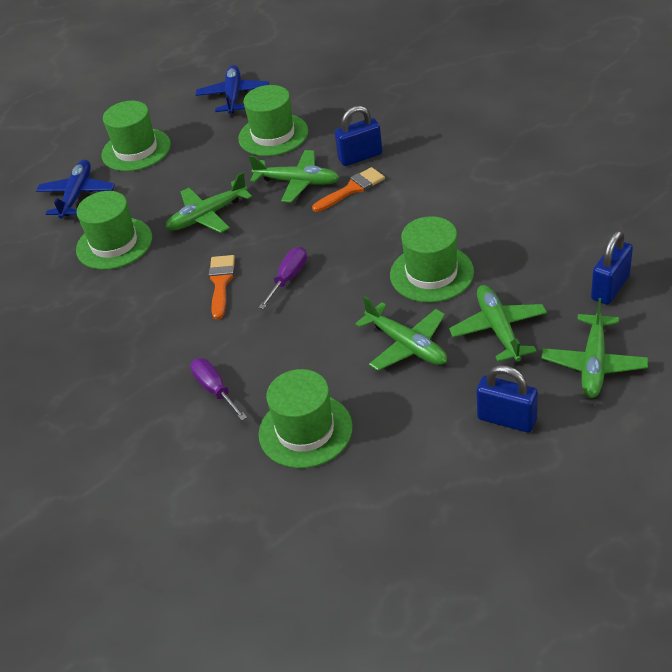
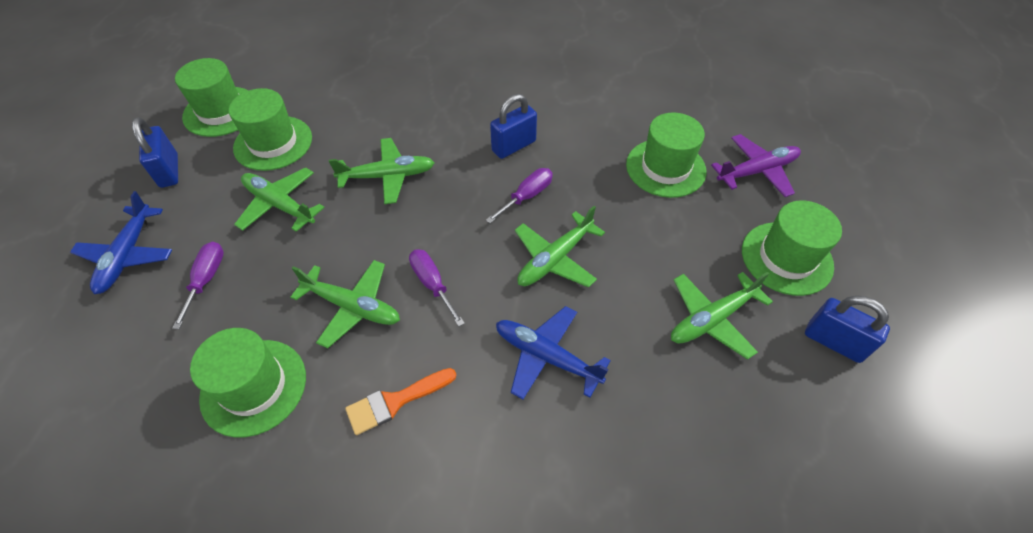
orange brush: [208,255,235,320] [312,167,385,212] = 2 -> [345,368,456,435] = 1
purple plane: none = 0 -> [711,134,801,197] = 1
purple screwdriver: [190,358,247,420] [259,247,307,309] = 2 -> [172,242,224,329] [409,249,465,327] [486,168,553,223] = 3

